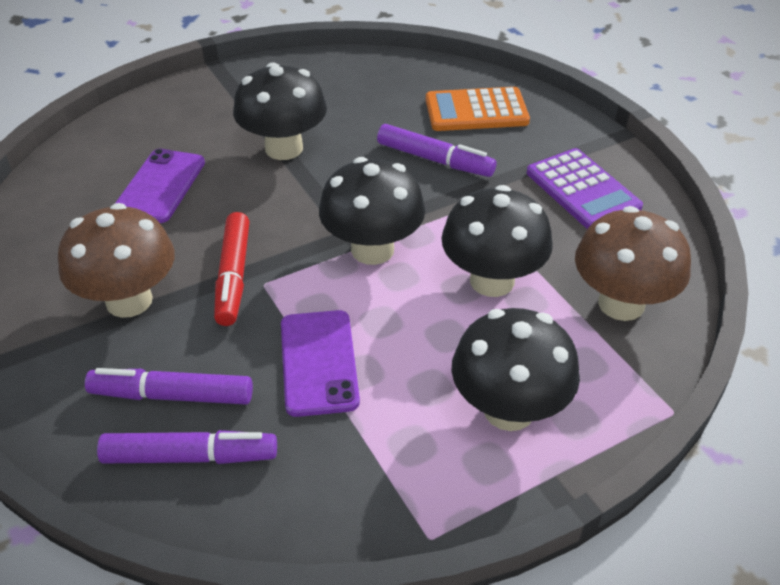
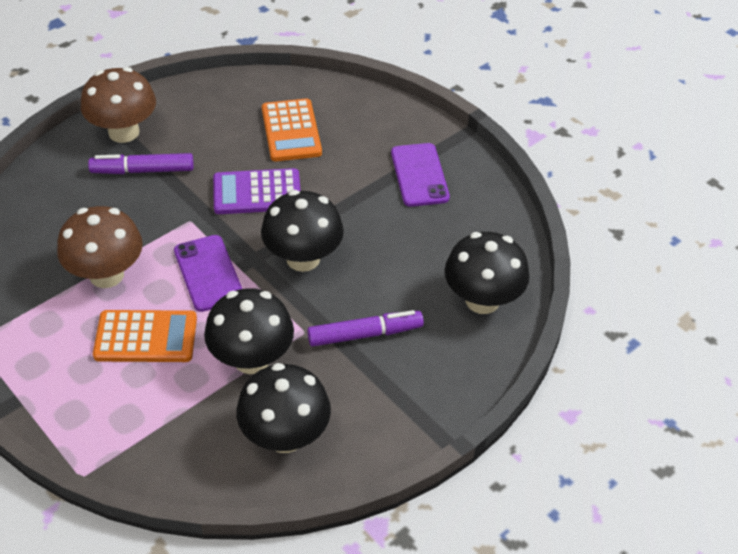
orange calculator: [426,87,530,131] = 1 -> [93,310,197,362] [262,99,322,161] = 2
purple marker: [85,368,253,405] [97,430,277,464] [377,124,496,177] = 3 -> [88,153,194,174] [307,310,424,347] = 2
red marker: [214,212,250,326] = 1 -> none = 0

